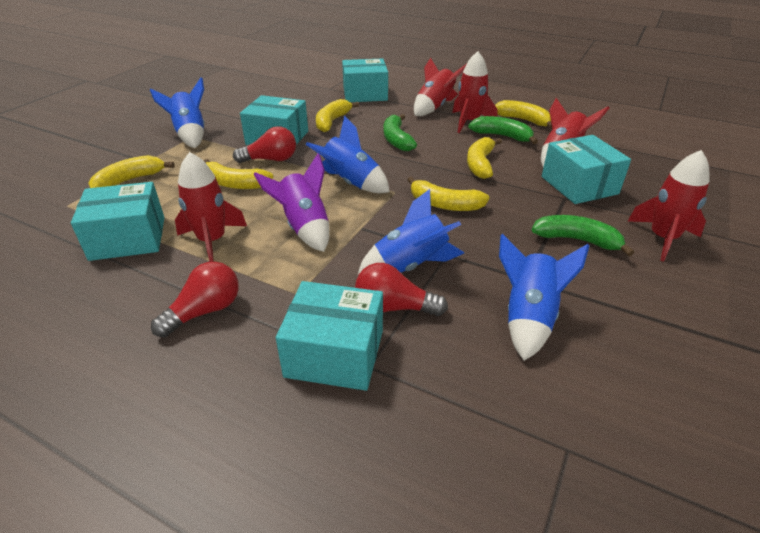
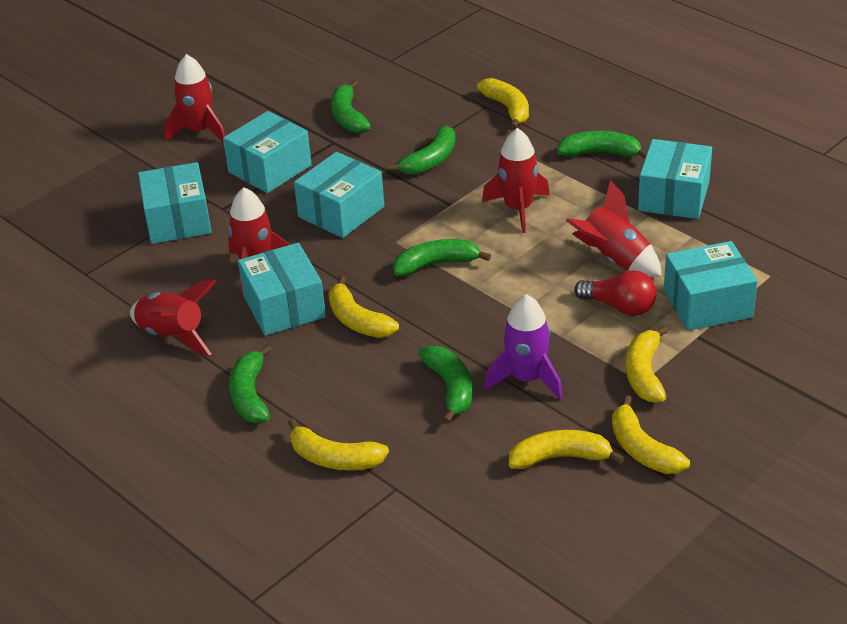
blue rocket: [150,77,205,148] [306,115,390,193] [358,189,464,275] [499,234,589,361] = 4 -> none = 0
green banana: [384,114,417,151] [468,116,538,144] [532,215,634,256] = 3 -> [229,345,272,423] [331,80,371,133] [387,125,456,175] [393,239,491,276] [418,346,472,424] [557,131,647,159] = 6
red light bulb: [151,261,239,337] [233,126,296,163] [355,263,448,316] = 3 -> [574,270,656,316] = 1
turquoise box: [71,182,165,261] [240,95,308,145] [276,281,383,391] [342,58,388,102] [542,135,631,204] = 5 -> [138,162,212,244] [223,111,312,193] [238,243,326,336] [294,152,384,238] [638,139,712,219] [664,241,758,331] = 6

